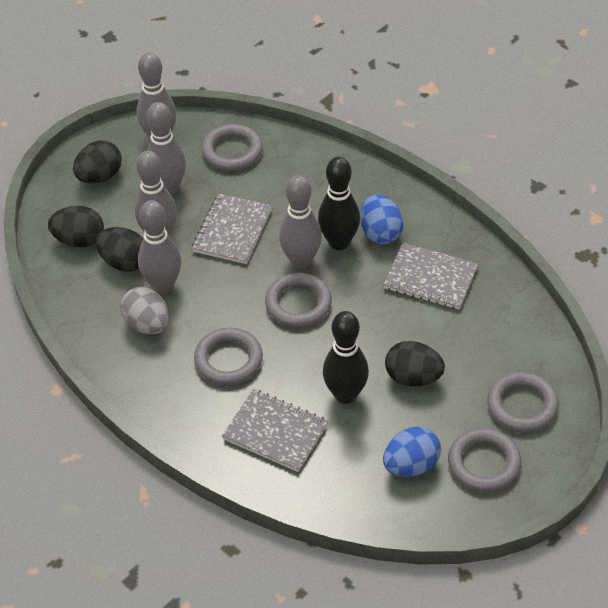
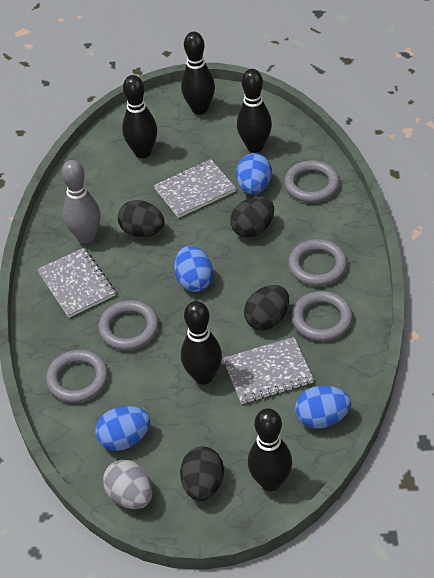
black bowling pin: [318,157,360,250] [323,311,369,404] = 2 -> [122,75,157,158] [181,32,215,115] [181,301,222,385] [237,69,272,152] [248,408,292,491] = 5
blue egg: [360,194,403,245] [383,426,441,477] = 2 -> [95,406,151,451] [174,245,213,292] [236,153,272,194] [295,386,351,429] = 4
grey bowling pin: [135,151,177,237] [137,52,176,140] [138,200,181,293] [147,102,186,195] [279,175,322,269] = 5 -> [62,160,101,243] = 1

